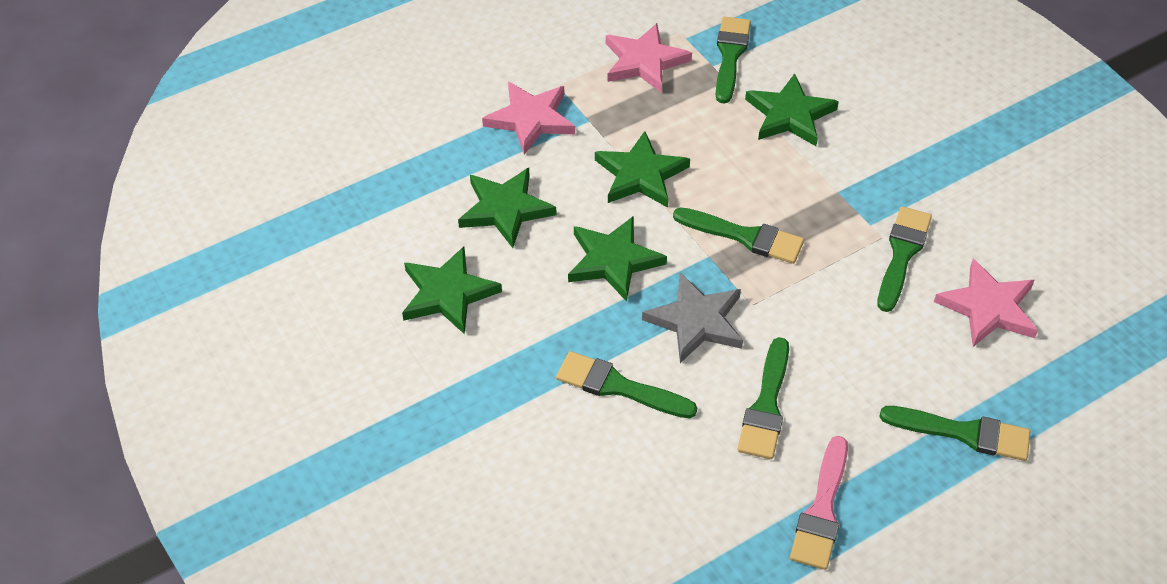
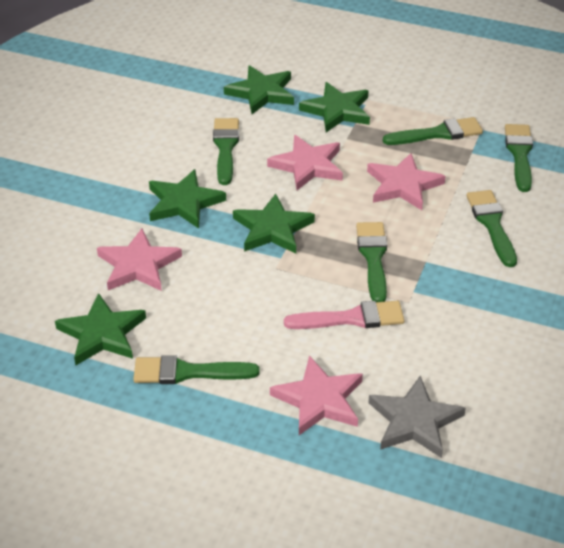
pink star: [482,82,575,155] [606,23,692,93] [934,259,1038,347] = 3 -> [97,228,182,291] [267,135,343,190] [270,356,363,435] [367,153,446,210] = 4

